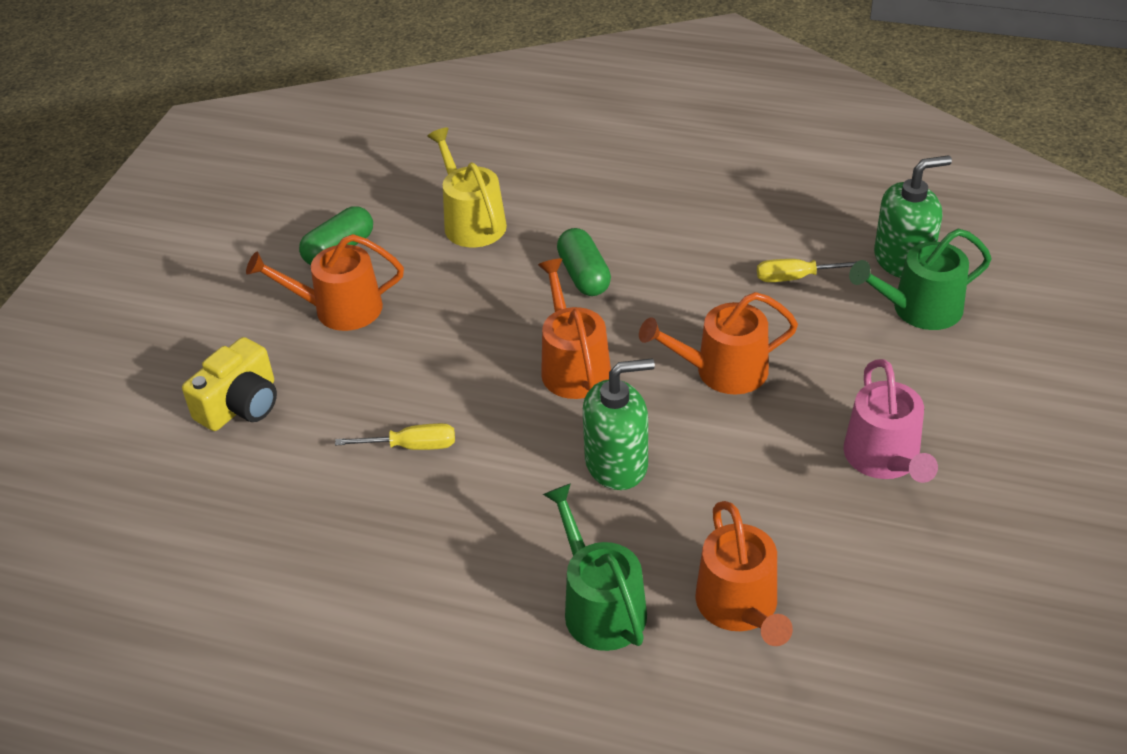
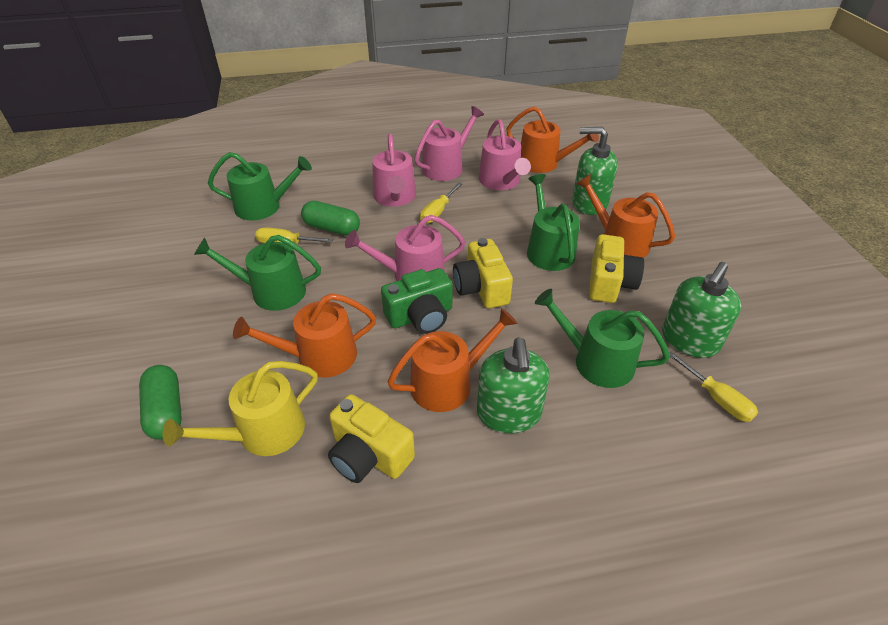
green camera: none = 0 -> [381,268,453,334] = 1
green soap dispenser: [583,358,655,490] [874,155,952,278] = 2 -> [477,338,550,433] [572,127,618,215] [662,262,741,358] = 3
green watering can: [543,483,647,651] [849,229,992,330] = 2 -> [194,235,321,311] [208,152,312,220] [527,174,580,271] [535,289,670,388] = 4
pink watering can: [843,359,938,483] = 1 -> [345,215,465,281] [372,133,416,207] [414,106,484,181] [479,119,531,190] = 4
yellow camera: [182,337,277,431] = 1 -> [328,394,415,483] [453,238,513,308] [589,234,644,303] = 3
yellow screwdriver: [335,423,455,450] [757,259,858,282] = 2 -> [255,227,333,243] [420,182,462,224] [669,352,758,422] = 3

